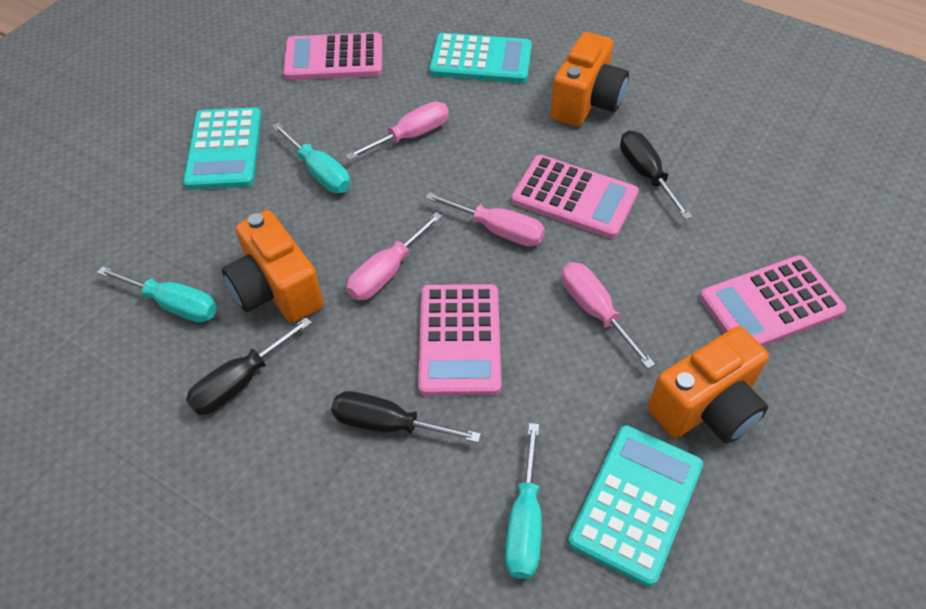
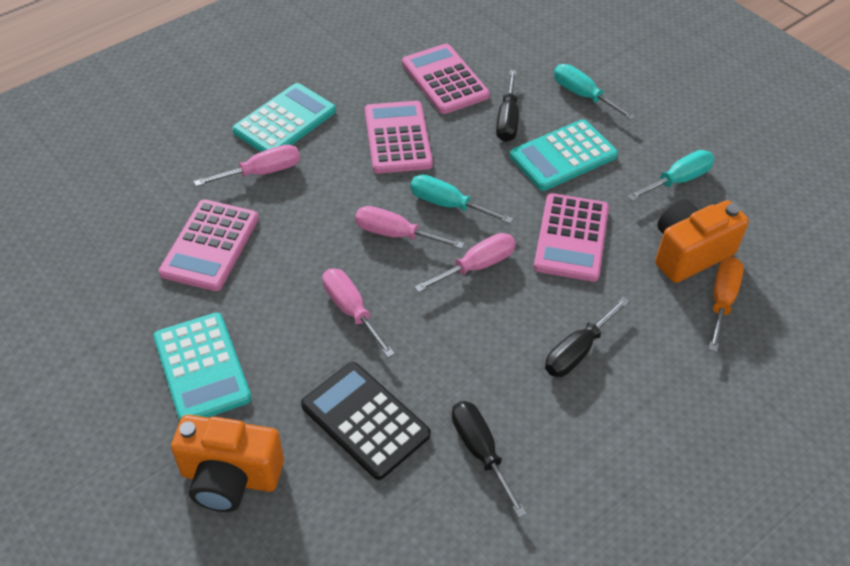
black calculator: none = 0 -> [301,362,431,480] = 1
orange camera: [222,210,324,323] [550,32,629,126] [648,326,769,443] = 3 -> [171,414,284,512] [655,199,749,283] = 2
orange screwdriver: none = 0 -> [709,257,744,352] = 1

